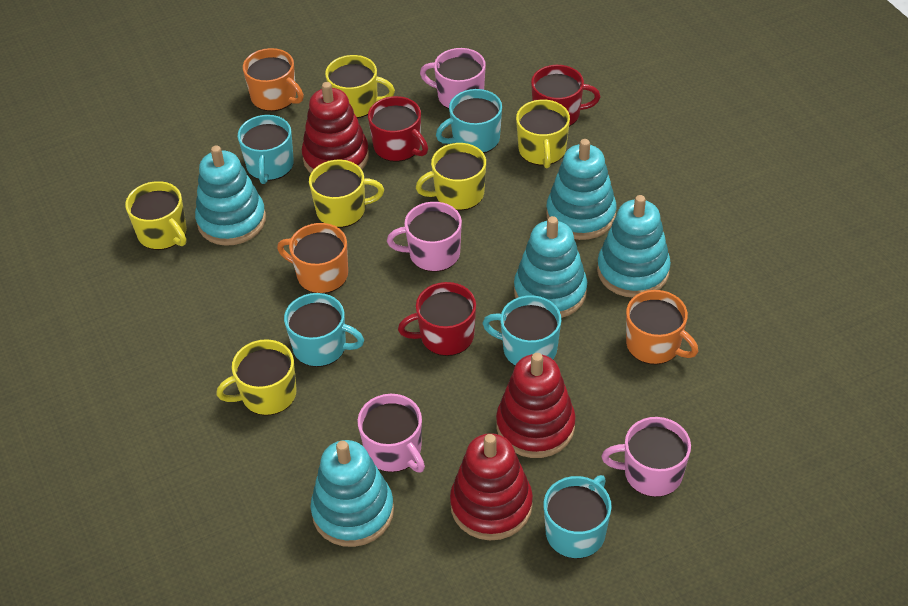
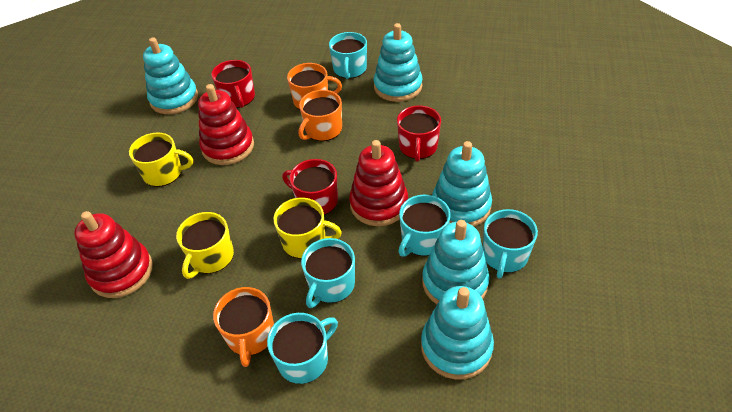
pink mug: [357,394,425,472] [387,202,462,272] [420,48,486,109] [601,417,691,497] = 4 -> none = 0
yellow mug: [125,181,187,250] [216,339,296,415] [309,160,384,228] [325,55,395,118] [416,143,486,211] [516,100,570,168] = 6 -> [129,132,193,187] [176,212,234,279] [273,198,342,259] = 3

